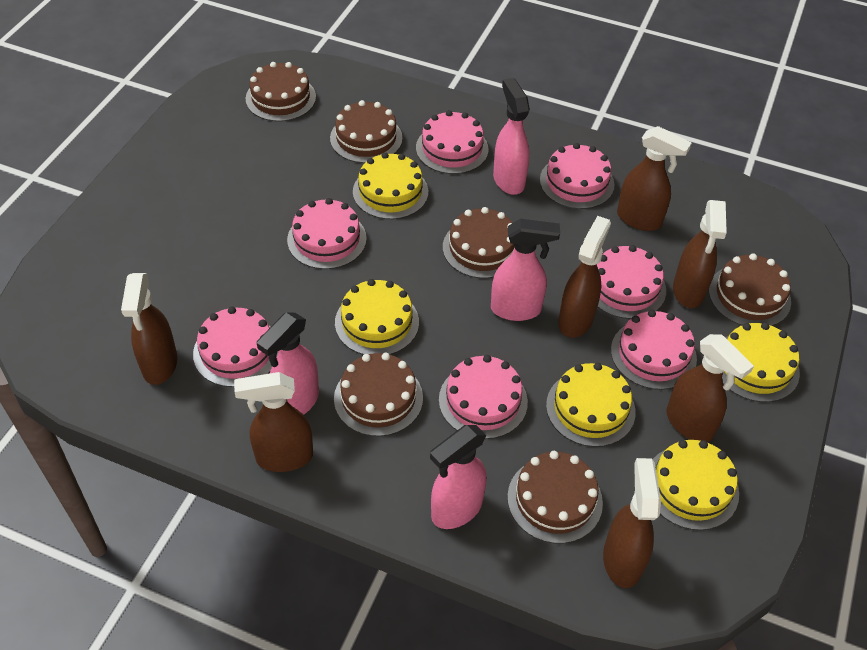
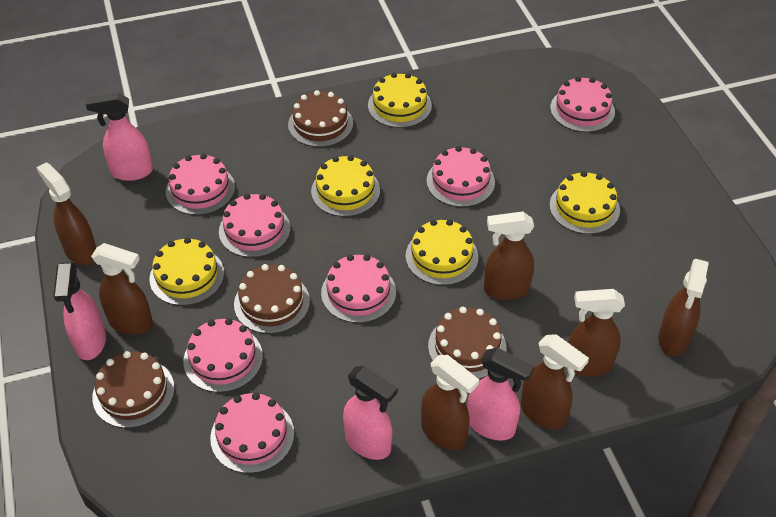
brown cake: [246,62,316,122] [330,100,402,163] [334,353,423,436] [443,207,514,279] [507,451,603,544] [709,253,791,326] = 6 -> [92,351,174,428] [234,264,310,334] [288,90,353,147] [428,307,507,379] = 4

